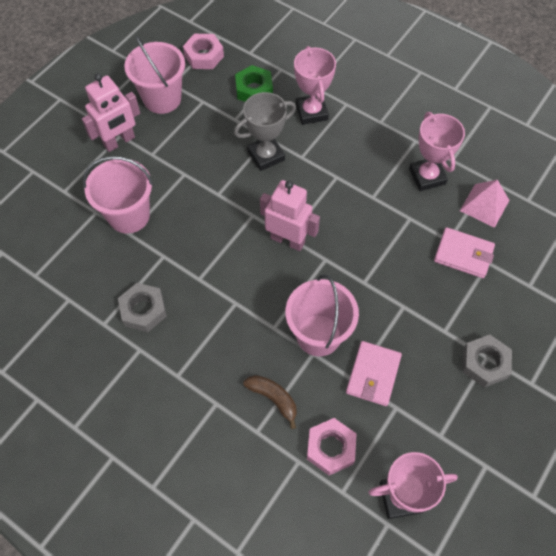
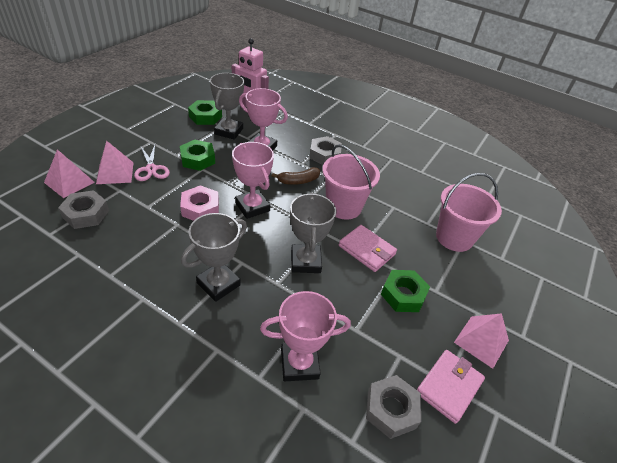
green nut: [235,65,273,102] = 1 -> [180,140,215,171] [188,100,222,125] [381,270,430,312] = 3
grey nut: [118,283,167,332] [462,335,512,388] = 2 -> [58,190,109,229] [310,136,342,165] [366,375,421,439] = 3
grey trophy: [234,92,296,171] = 1 -> [181,213,247,302] [210,73,244,140] [290,192,336,273] = 3
pink bucket: [83,156,153,234] [124,36,185,114] [286,274,359,356] = 3 -> [323,144,380,219] [436,173,502,252] = 2
pink nut: [183,34,224,69] [307,418,357,475] = 2 -> [180,185,219,221] = 1
pink pyramid: [460,180,510,228] = 1 -> [44,149,95,198] [96,140,134,184] [454,313,509,369] = 3
pink robot: [82,73,140,152] [260,180,320,251] = 2 -> [232,38,269,107] = 1
pink scissors: none = 0 -> [134,145,170,181] = 1

